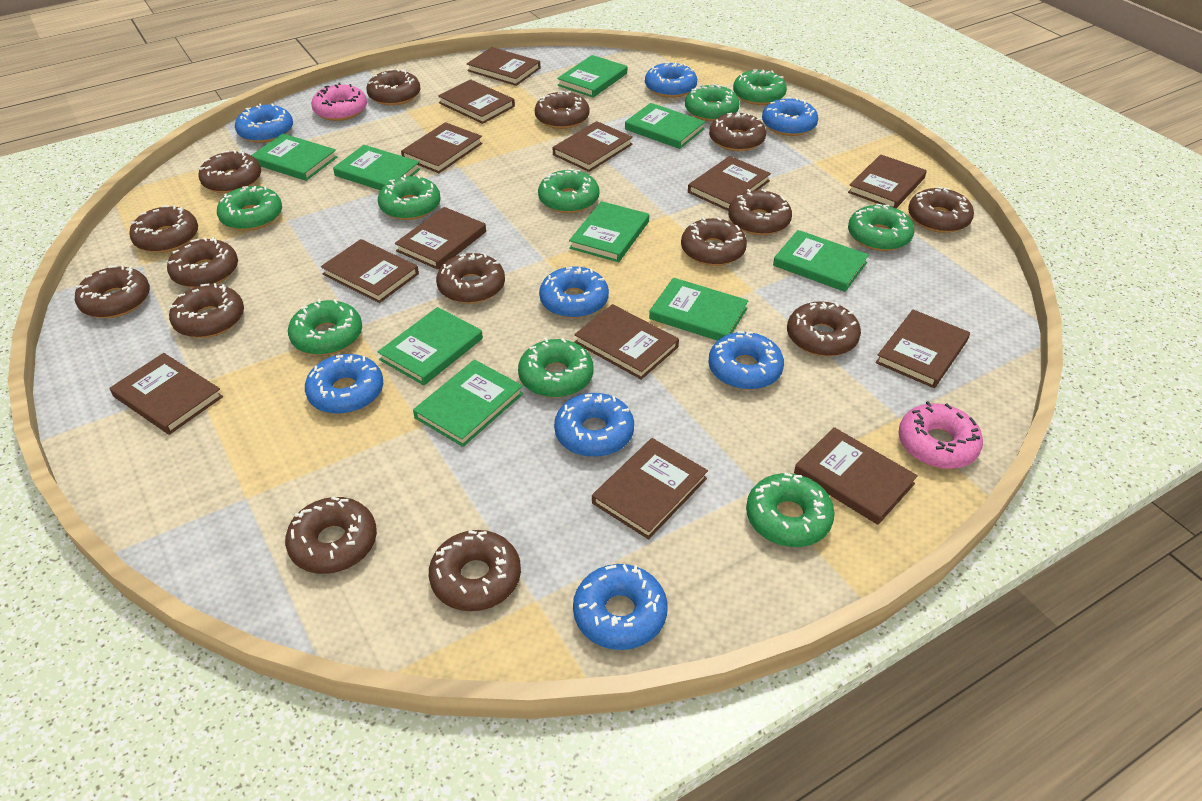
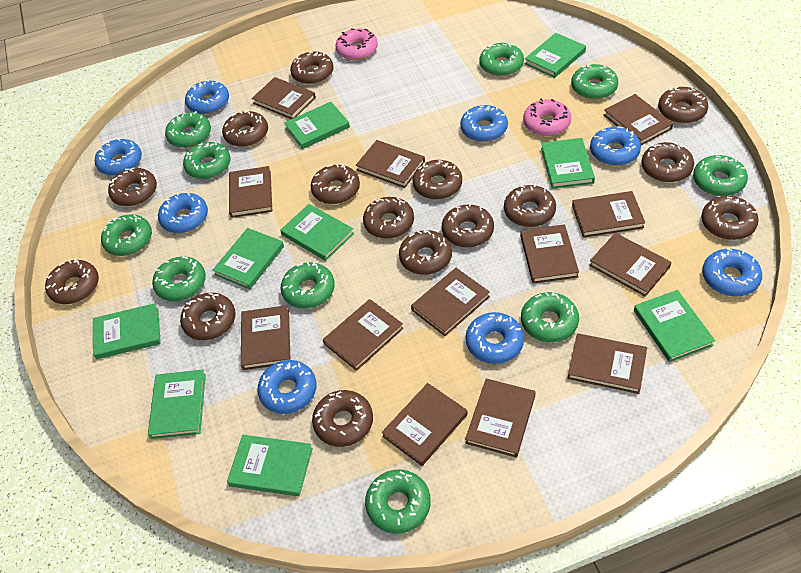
green donut: [217,186,282,231] [288,299,362,355] [378,175,441,220] [518,338,594,398] [538,168,599,213] [685,84,740,122] [733,69,787,105] [746,473,835,547] [848,203,914,251] = 9 -> [101,214,152,256] [152,256,206,301] [165,111,211,148] [183,142,230,179] [281,262,335,309] [365,470,431,534] [479,42,524,76] [521,291,579,342] [571,64,618,99] [693,155,748,196] = 10

